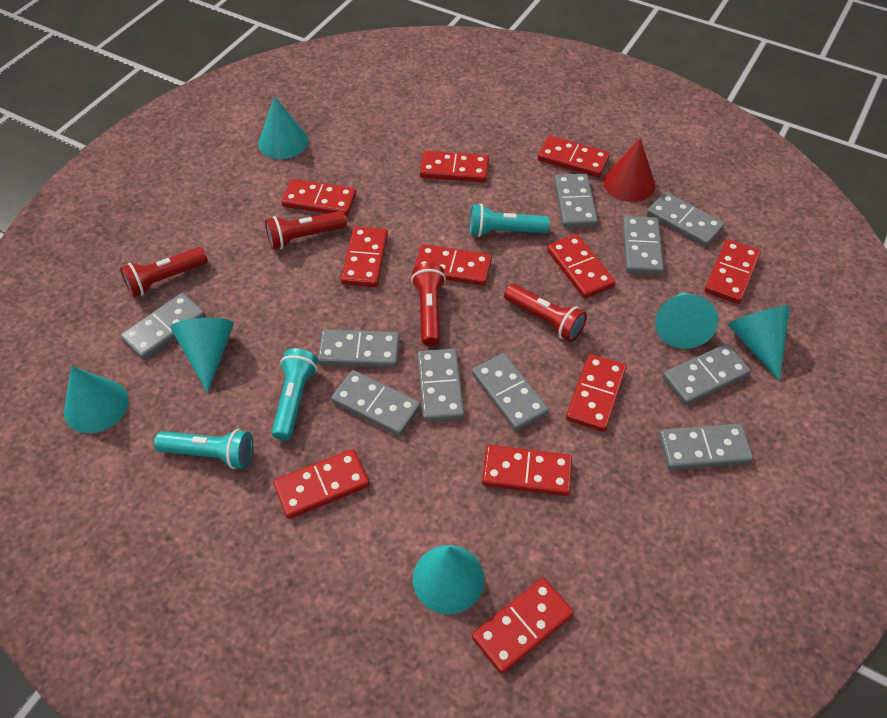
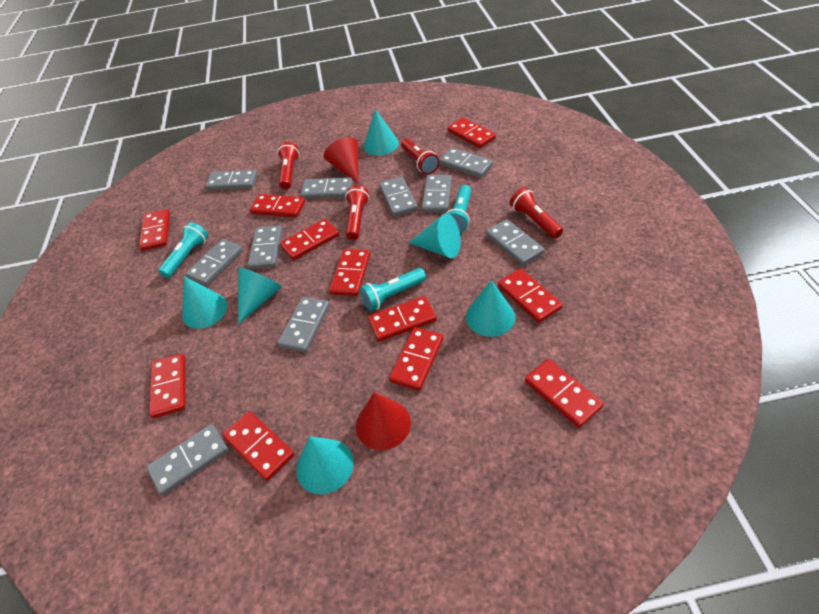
red cone: [603,138,655,202] = 1 -> [324,137,359,184] [356,392,411,450] = 2

